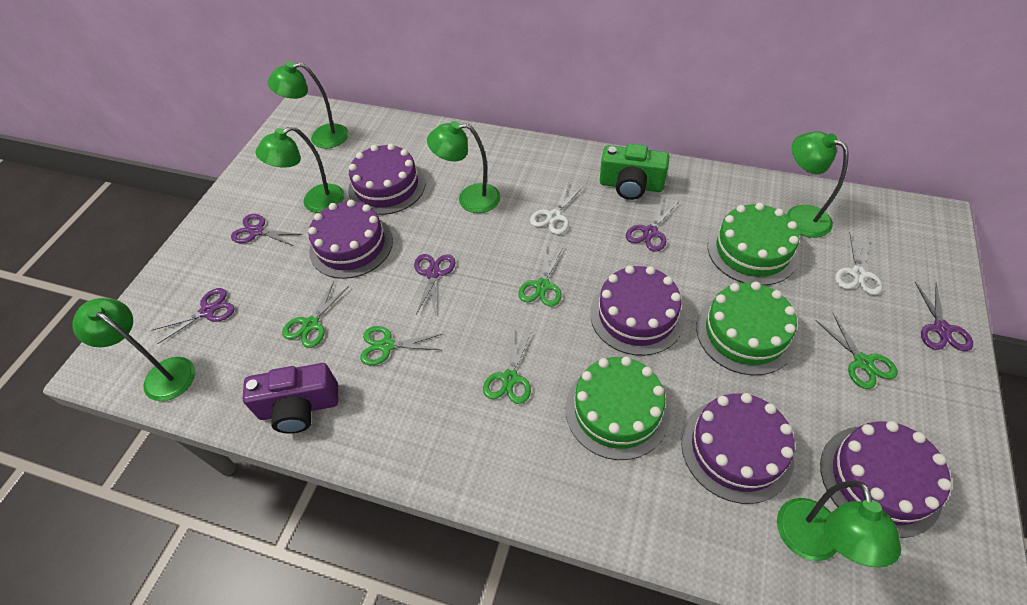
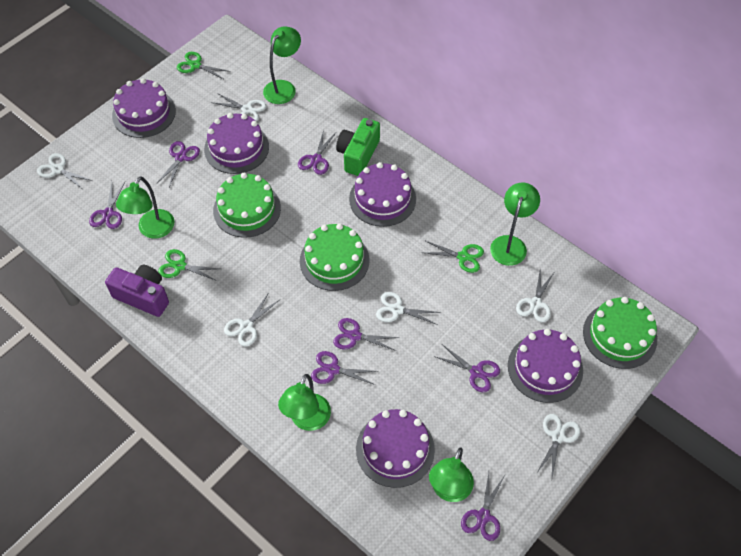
green lamp: [72,298,195,401] [256,126,344,213] [268,62,349,149] [427,121,500,213] [777,480,901,568] [787,131,849,238] = 6 -> [116,176,175,239] [263,26,301,104] [278,374,331,431] [429,448,474,502] [490,183,540,266] = 5
green scissors: [282,281,349,348] [360,326,442,365] [483,331,532,404] [518,245,563,307] [816,313,898,389] = 5 -> [158,249,220,281] [177,52,231,80] [425,241,484,273] = 3
purple scissors: [153,288,235,344] [231,214,303,246] [414,254,455,315] [626,199,677,252] [915,282,973,351] = 5 -> [89,182,125,229] [156,141,200,187] [298,130,336,175] [311,351,377,385] [333,318,400,351] [434,345,500,392] [461,472,505,541] = 7
white scissors: [530,183,583,235] [835,234,883,295] = 2 -> [37,153,93,188] [211,93,266,121] [224,292,279,347] [376,292,441,325] [516,267,554,322] [536,414,580,478] = 6

